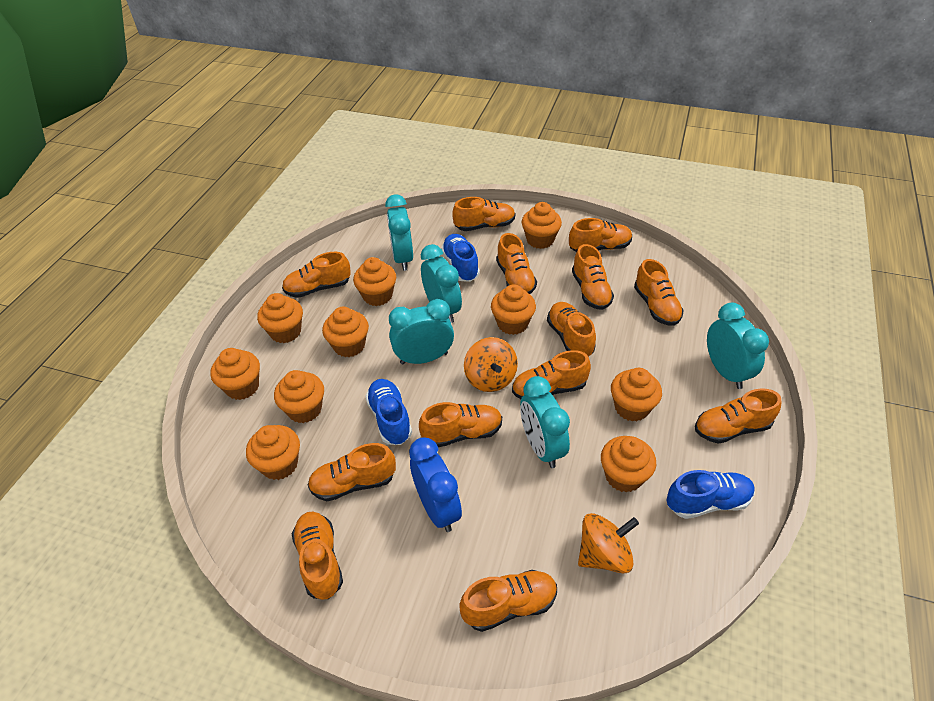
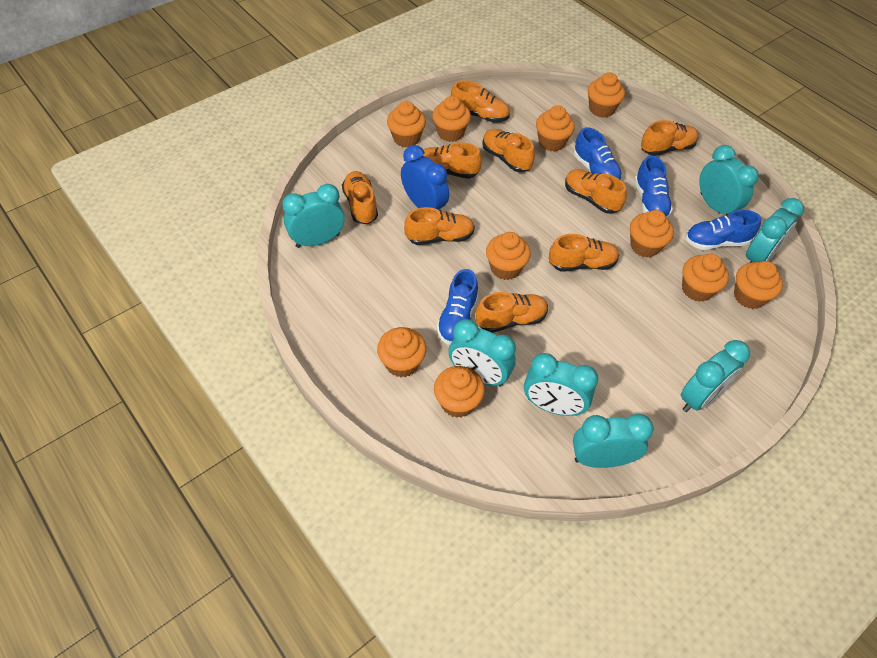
blue shoe: [365,379,412,445] [441,234,480,282] [666,470,755,519] = 3 -> [436,269,478,344] [574,127,622,180] [634,155,673,218] [685,210,761,250] = 4
orange shoe: [282,252,351,298] [292,511,343,600] [308,443,396,501] [419,402,502,447] [453,197,515,231] [459,570,557,632] [496,233,537,294] [512,350,591,399] [547,302,596,357] [569,218,632,252] [572,244,614,310] [634,259,684,326] [695,389,781,444] = 13 -> [342,171,378,224] [404,207,475,245] [423,142,482,179] [451,80,510,123] [475,292,548,333] [482,129,535,172] [549,234,619,272] [565,169,627,214] [641,120,698,156] = 9
orange spinning top: [464,337,518,392] [578,513,639,573] = 2 -> none = 0
turquoise clock: [385,194,413,271] [389,299,454,365] [421,244,462,323] [520,376,570,468] [707,303,769,389] = 5 -> [282,184,345,248] [448,319,516,387] [524,353,598,416] [573,414,654,468] [681,340,750,412] [699,145,759,215] [746,198,804,263] = 7

